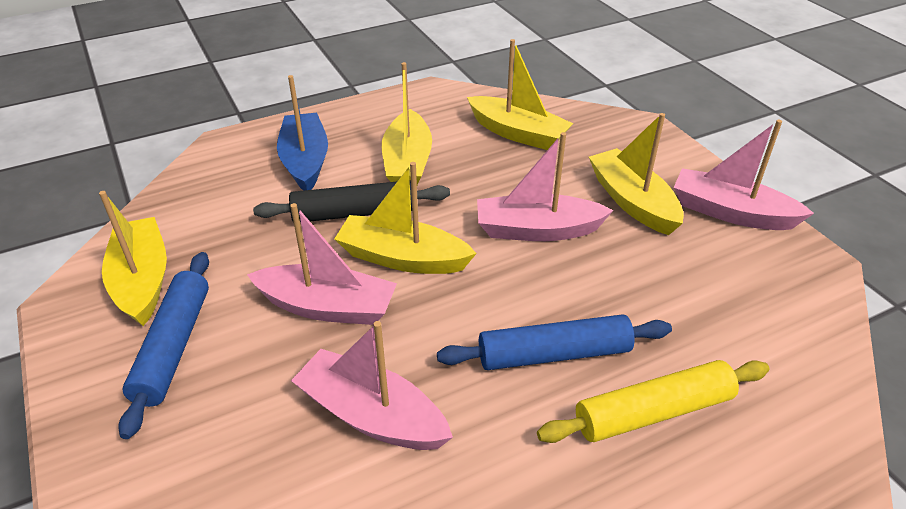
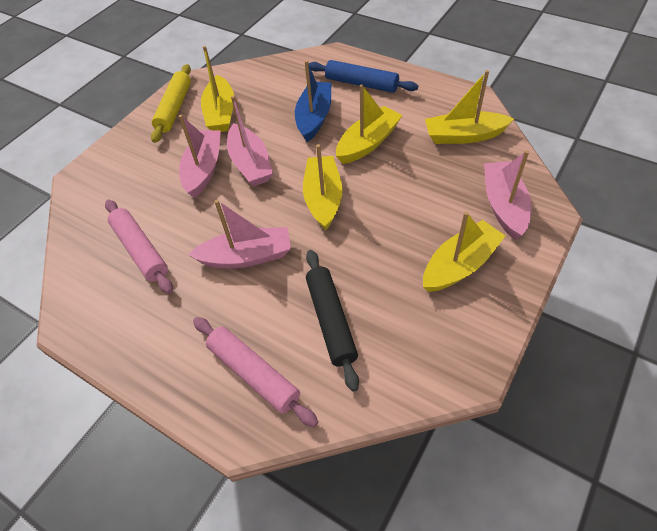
blue rolling pin: [118,252,209,439] [437,314,672,370] = 2 -> [309,60,418,93] = 1
pink rolling pin: none = 0 -> [105,200,173,294] [193,317,318,427] = 2

